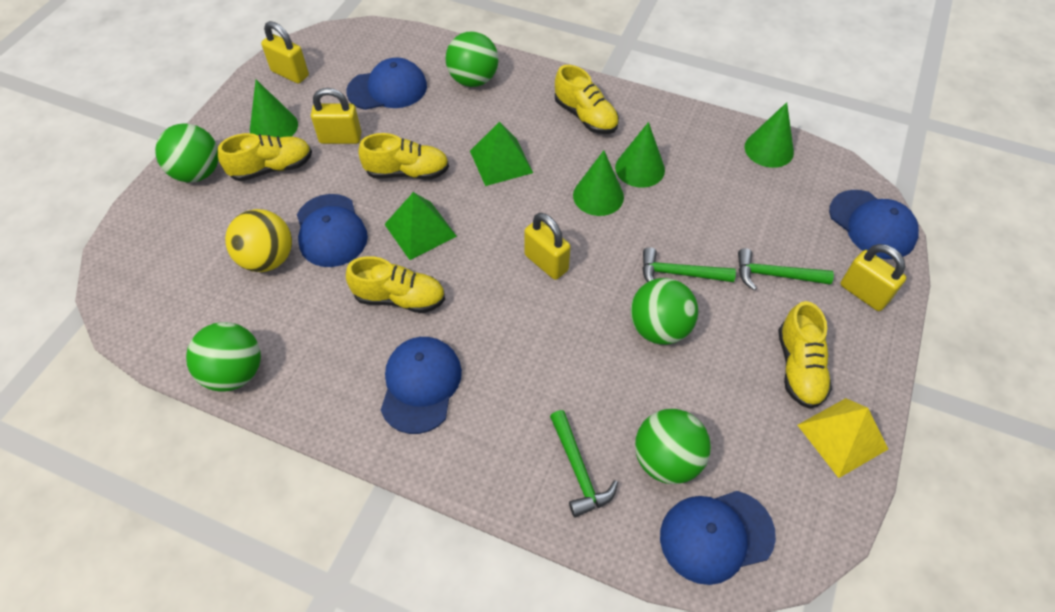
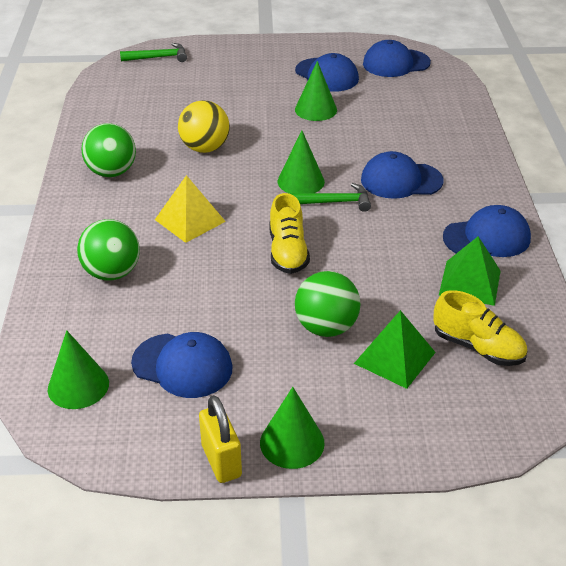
green ball: [155,123,218,182] [186,322,261,392] [446,31,498,87] [630,278,698,345] [635,409,711,484] = 5 -> [77,219,140,280] [81,123,136,177] [295,271,361,337] = 3
green hammer: [550,410,618,518] [642,247,736,282] [738,248,834,290] = 3 -> [120,43,187,62] [289,183,371,212] = 2
yellow padlock: [261,21,309,84] [311,88,362,144] [524,213,571,280] [840,244,906,311] = 4 -> [199,395,242,483] = 1
yellow shoe: [218,133,312,181] [346,256,445,313] [358,133,449,180] [555,65,619,134] [778,301,832,409] = 5 -> [269,193,310,274] [433,290,527,366] = 2

